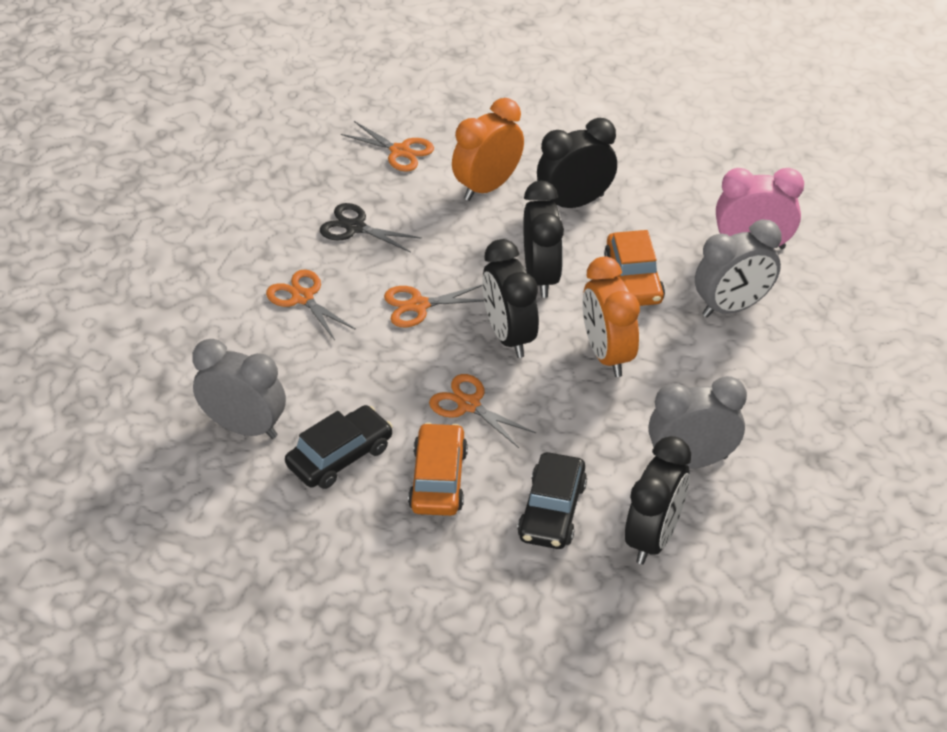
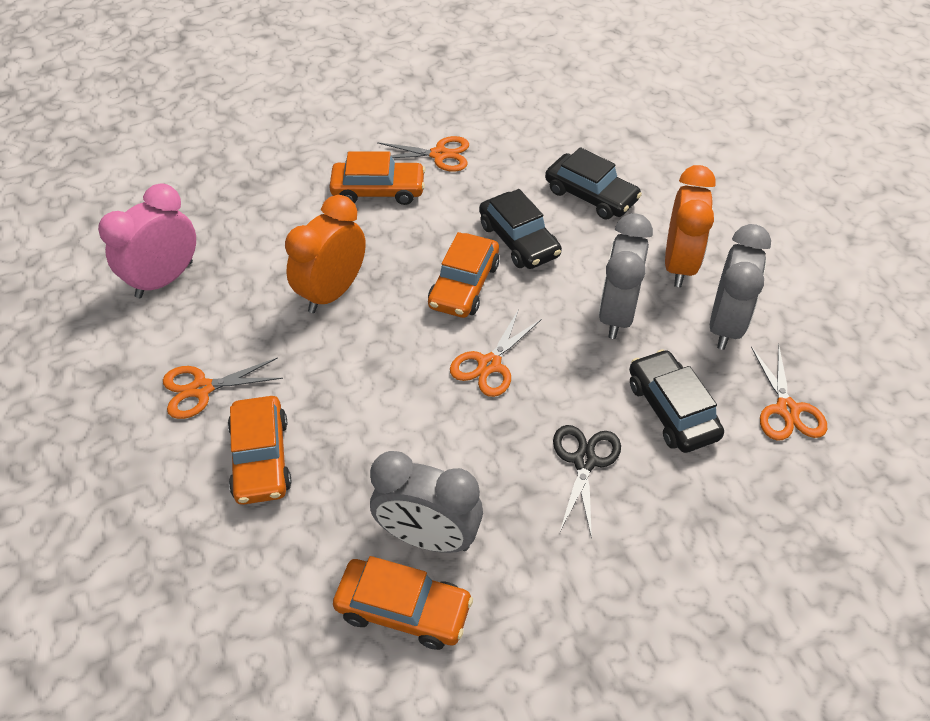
black car: [285,405,393,489] [517,452,587,549] = 2 -> [479,189,562,269] [545,147,642,220] [629,349,724,453] = 3
black clock: [482,239,539,358] [523,181,564,298] [537,118,617,208] [625,436,691,565] = 4 -> none = 0
orange car: [408,422,468,516] [604,230,665,306] = 2 -> [228,396,291,505] [329,151,426,205] [333,556,473,650] [428,232,500,318] = 4

